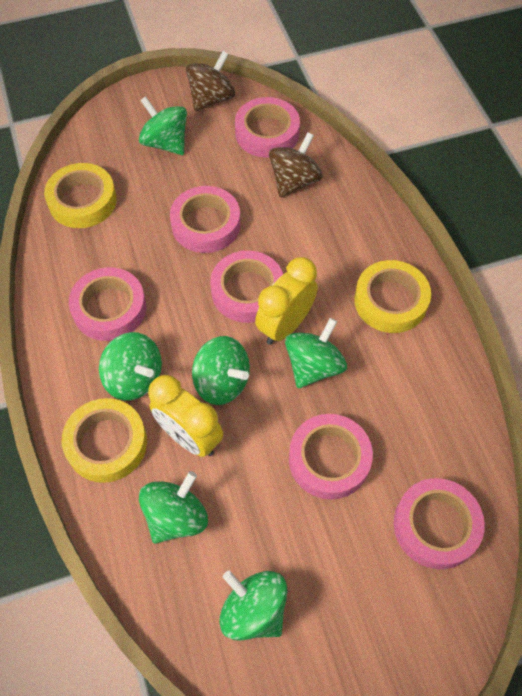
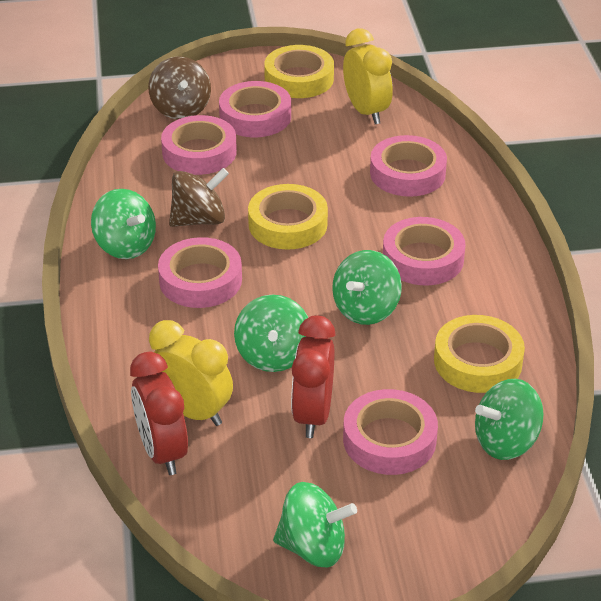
green spinning top: [99,332,162,401] [139,96,187,155] [139,471,208,544] [192,336,250,405] [220,571,288,641] [285,318,347,388] = 6 -> [91,189,156,259] [234,294,308,372] [273,482,357,568] [332,250,402,325] [475,379,543,460] = 5
red clock: none = 0 -> [130,352,188,475] [291,315,336,438] = 2

